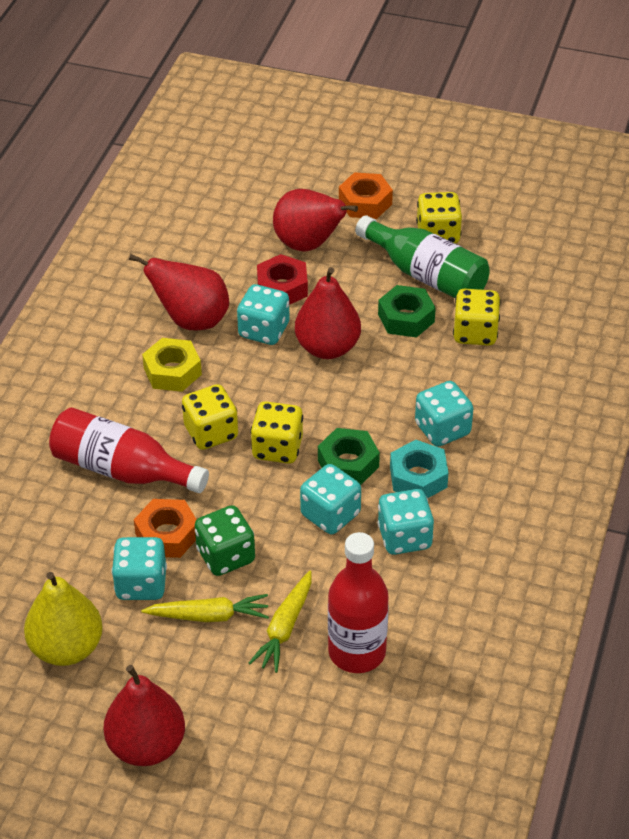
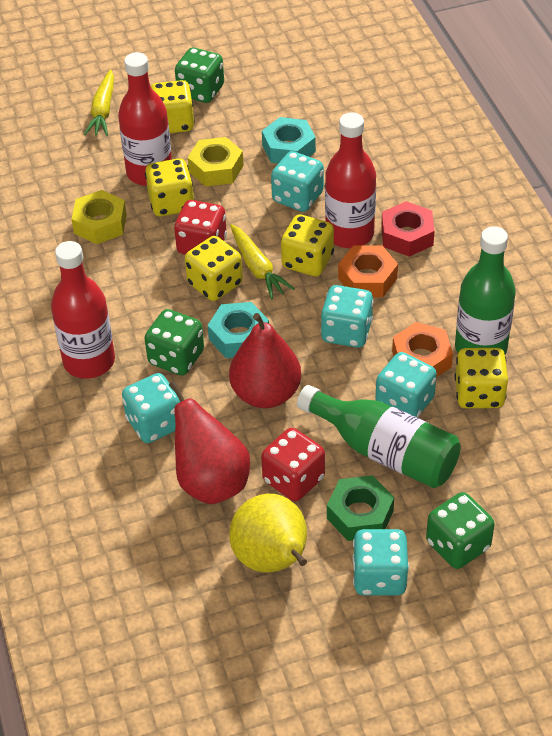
green bottle: [355,215,490,298] = 1 -> [297,385,461,488] [455,226,516,354] = 2
green dice: [195,505,255,576] = 1 -> [144,309,204,375] [175,48,224,103] [426,492,495,569] = 3
green nut: [318,428,380,485] [378,285,436,338] = 2 -> [327,475,394,541] = 1
red bottle: [49,407,209,493] [328,532,389,673] = 2 -> [51,241,115,379] [118,52,172,186] [325,112,376,248] = 3
red dice: none = 0 -> [174,200,227,255] [261,428,325,501] = 2
red pear: [103,665,185,766] [129,254,229,330] [273,189,358,251] [295,267,361,359] = 4 -> [169,381,250,504] [229,313,301,408] = 2
turquoise nut: [390,440,448,498] = 1 -> [208,302,269,358] [262,117,316,163] = 2
yellow dice: [182,384,238,450] [250,401,303,464] [416,192,462,244] [453,289,501,346] = 4 -> [145,158,194,216] [151,80,195,133] [185,236,243,301] [281,215,334,276] [455,348,508,408] = 5
yellow nut: [142,338,202,392] = 1 -> [72,190,127,244] [188,137,244,187] = 2

